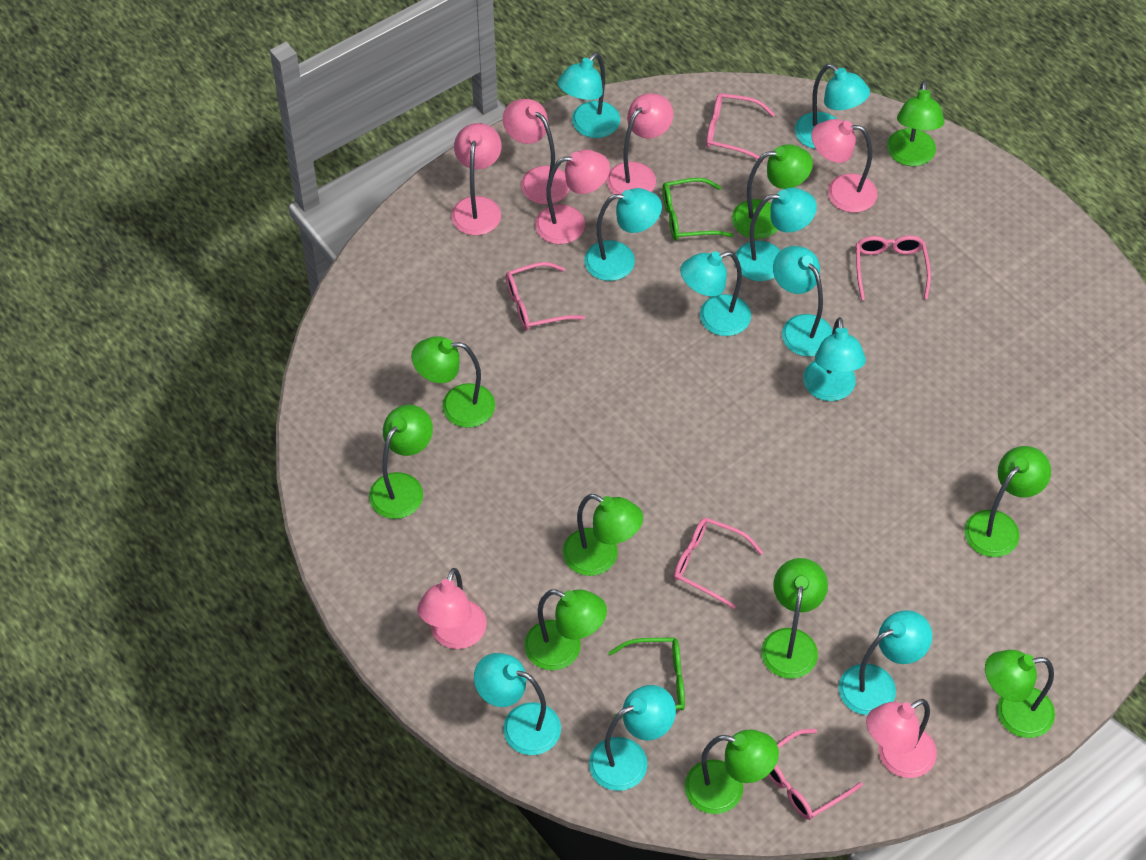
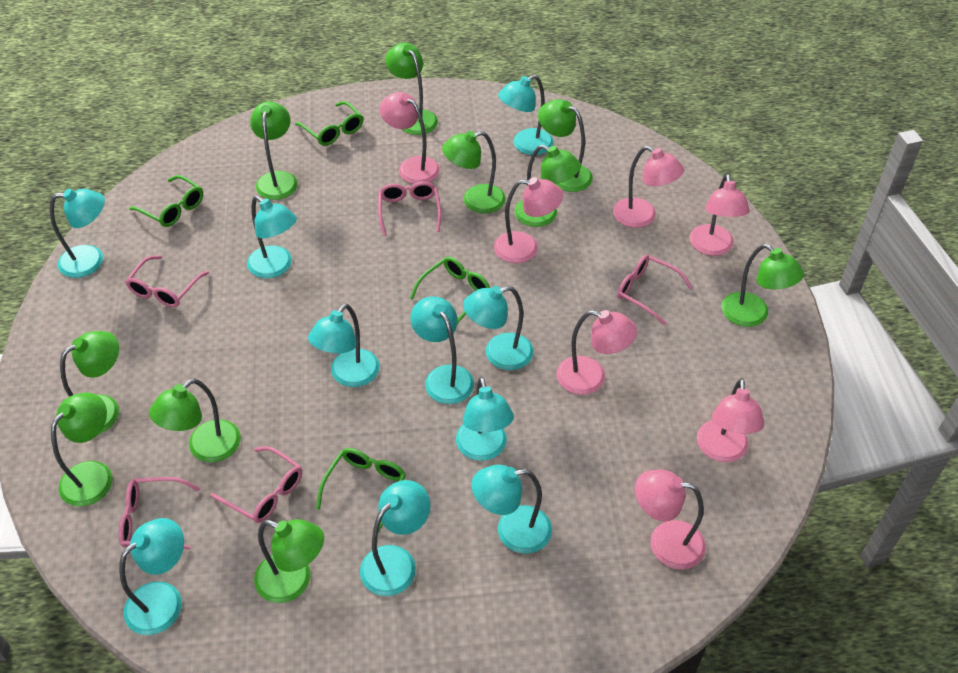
green glasses: [608,637,685,718] [662,178,734,241] = 2 -> [129,175,203,227] [295,101,363,146] [316,448,406,532] [410,257,490,324] = 4

